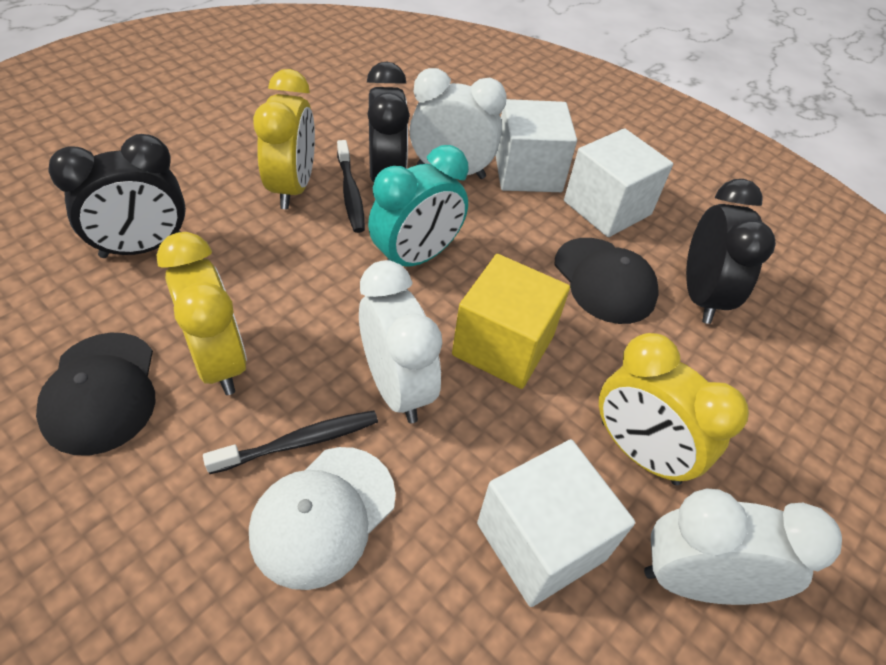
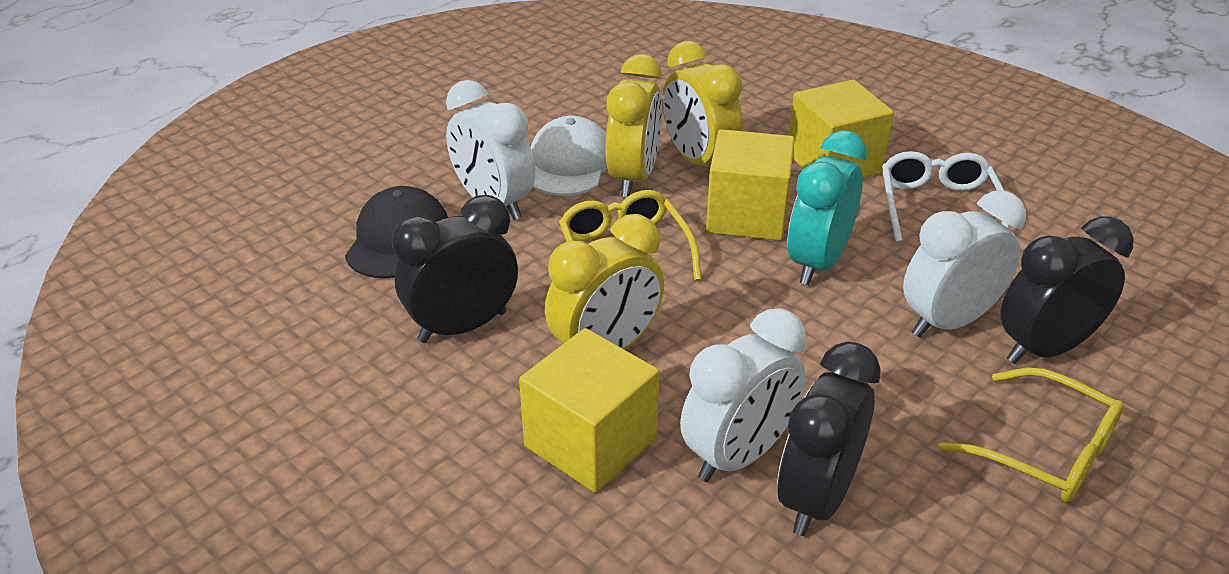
black cap: [36,333,155,455] [555,238,659,324] = 2 -> [345,186,448,278] = 1
black toothbrush: [203,411,378,474] [337,140,365,233] = 2 -> none = 0
white cube: [477,439,635,607] [496,99,577,192] [564,128,673,237] = 3 -> none = 0
white glasses: none = 0 -> [882,151,1009,242] = 1
yellow cube: [452,254,570,389] = 1 -> [519,328,659,493] [706,129,795,241] [789,80,894,178] = 3
yellow glasses: none = 0 -> [559,190,702,281] [938,367,1124,502] = 2

